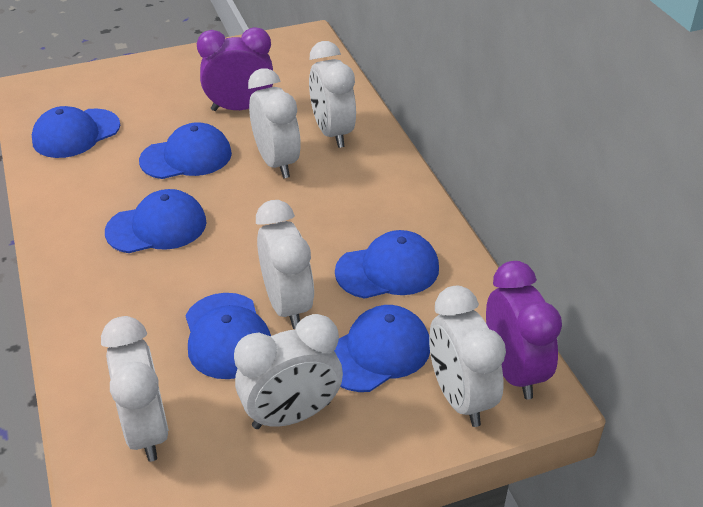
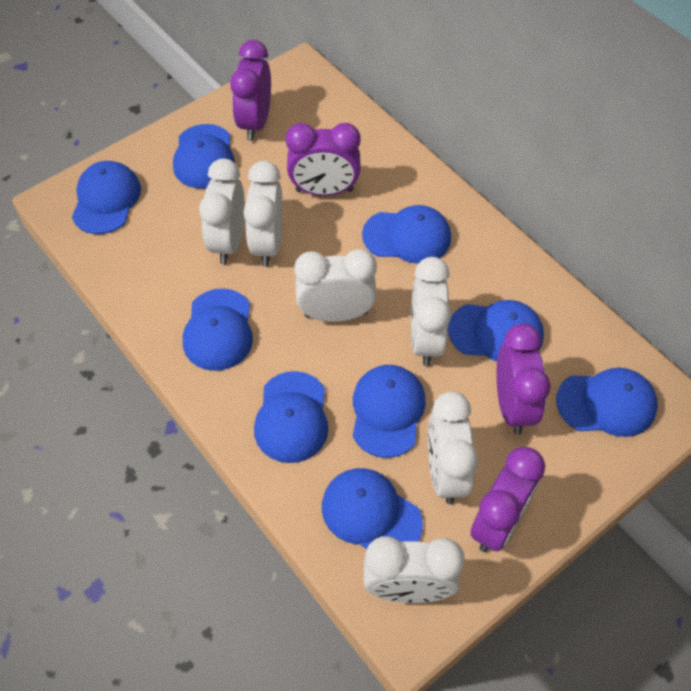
blue cap: [32,106,120,158] [105,189,206,253] [139,122,232,179] [185,293,271,379] [334,305,430,392] [335,230,439,299] = 6 -> [72,161,141,234] [173,124,235,189] [183,288,253,371] [254,371,328,463] [322,468,423,549] [353,365,426,458] [362,205,451,264] [448,300,544,362] [556,368,658,437] = 9
purple clock: [197,27,273,111] [486,261,562,399] = 2 -> [230,40,271,141] [286,123,361,196] [470,446,545,552] [496,323,551,435] = 4

